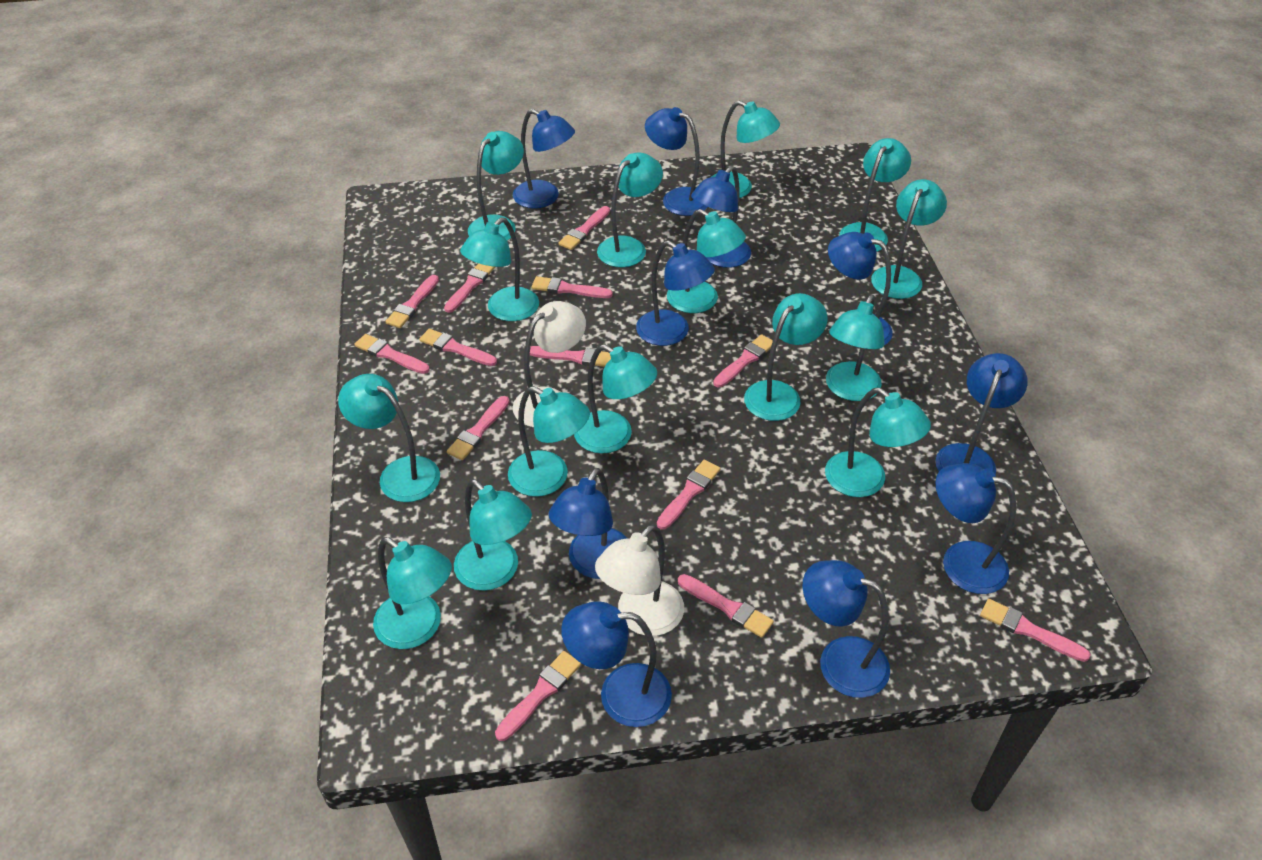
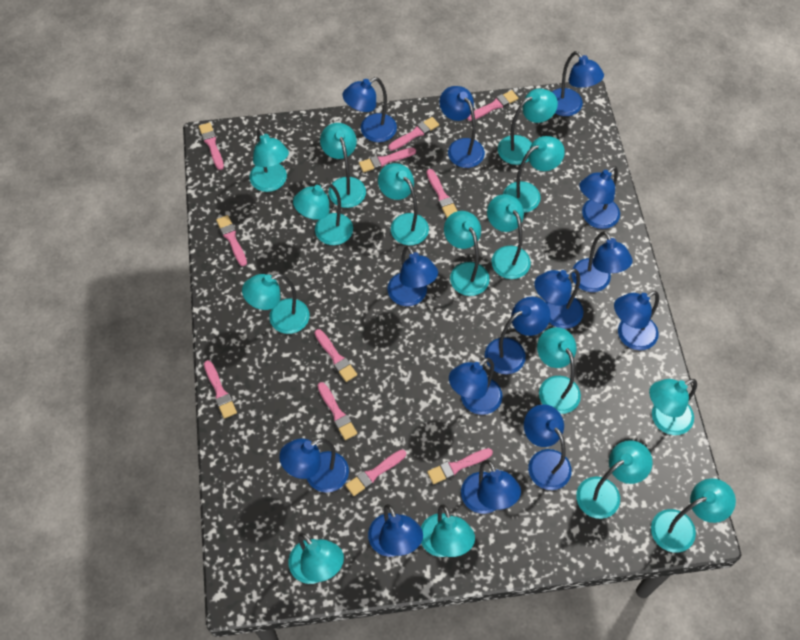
blue lamp: [513,109,575,208] [549,468,628,579] [561,601,672,727] [636,240,715,346] [645,107,707,216] [691,166,751,268] [802,560,890,698] [828,232,893,348] [935,353,1028,475] [936,463,1016,594] = 10 -> [279,438,349,493] [343,77,397,142] [368,504,423,557] [387,246,438,306] [439,86,485,168] [449,358,503,415] [461,460,521,514] [485,296,551,374] [524,404,572,490] [534,269,583,329] [552,51,604,116] [571,231,632,292] [579,166,620,229] [614,291,659,350] = 14
pink brush: [354,334,430,374] [385,275,439,328] [419,329,497,366] [444,263,495,313] [447,396,510,460] [495,651,581,741] [530,346,611,367] [532,276,613,298] [559,206,610,250] [657,460,721,530] [678,574,774,638] [713,334,773,387] [980,599,1091,662] = 13 -> [199,122,224,170] [204,360,237,419] [216,215,247,266] [315,329,357,382] [318,382,357,440] [346,450,406,496] [359,148,416,173] [388,117,439,151] [427,169,457,218] [427,448,493,484] [467,90,518,121] = 11
white lamp: [513,301,586,427] [595,524,684,636] = 2 -> none = 0

